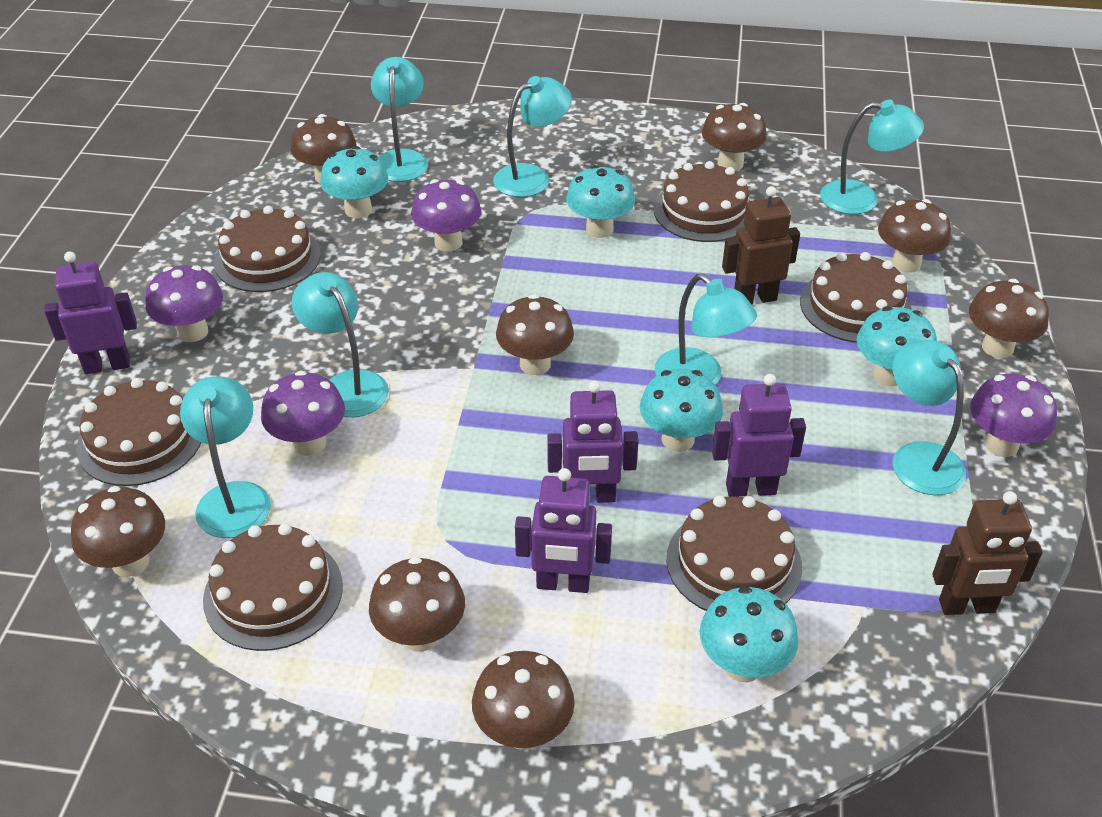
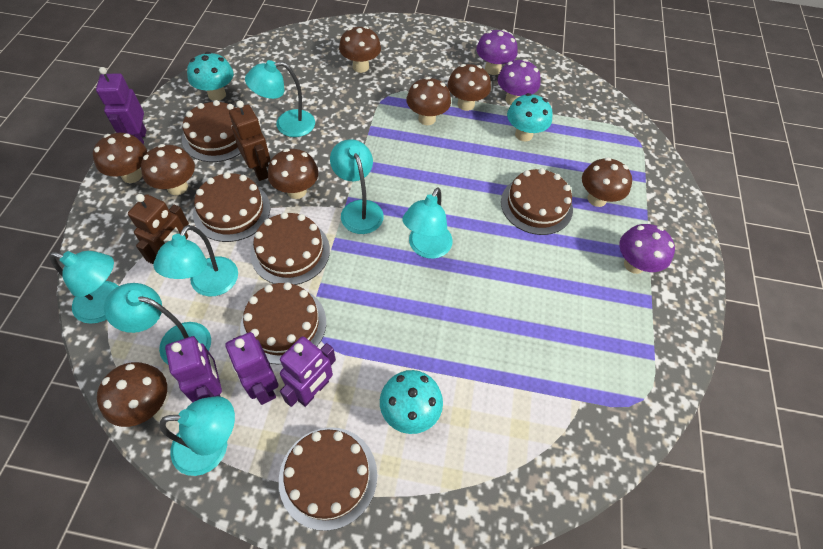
purple mushroom: [145,265,223,342] [261,371,345,456] [411,179,481,252] [970,374,1057,457] = 4 -> [476,29,518,75] [497,59,541,105] [620,224,675,274] = 3
turquoise mushroom: [320,146,389,218] [566,165,635,238] [640,369,723,452] [700,586,799,682] [857,306,937,387] = 5 -> [187,52,234,101] [380,370,443,434] [507,93,553,141] = 3

